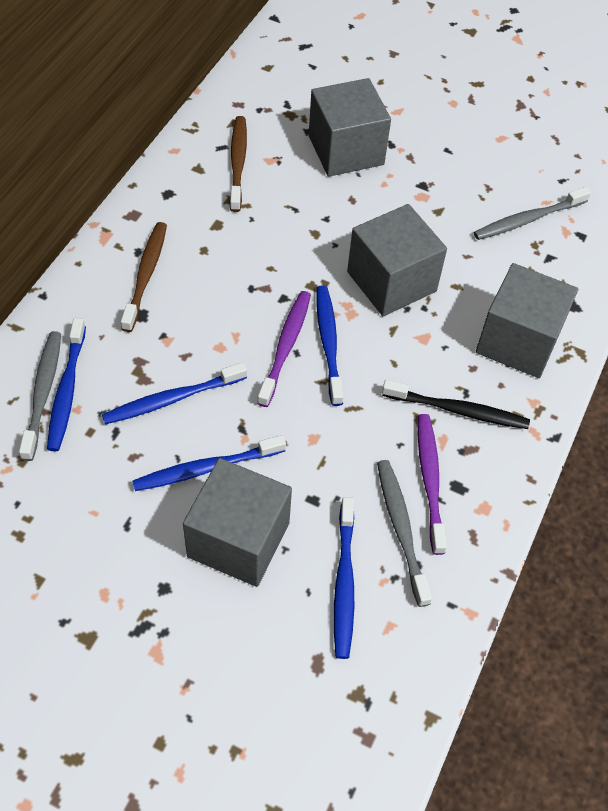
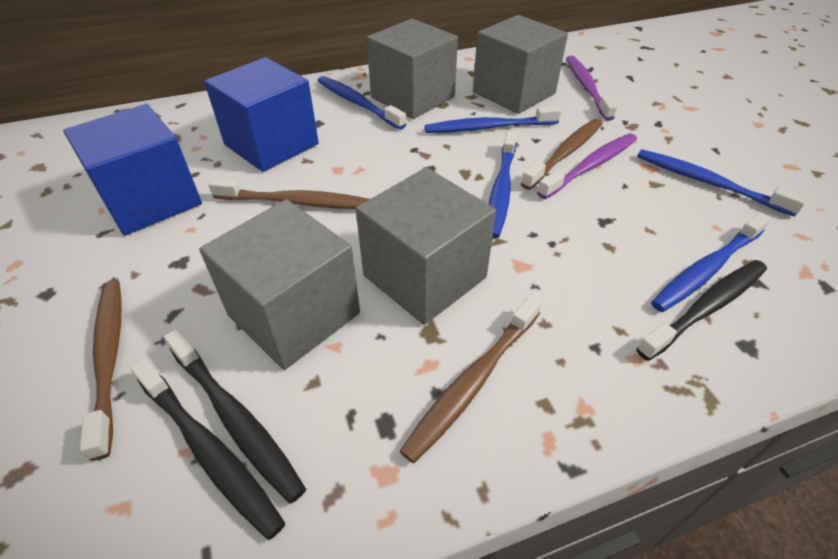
black toothbrush: [382,379,530,429] = 1 -> [130,358,286,540] [164,329,306,504] [636,260,767,361] = 3
blue cube: none = 0 -> [63,104,202,236] [204,57,319,172] = 2
brown toothbrush: [121,222,167,332] [229,116,247,212] = 2 -> [80,281,122,461] [208,178,370,209] [400,295,542,463] [521,119,603,190] = 4
grey toothbrush: [19,331,61,461] [377,460,432,607] [473,187,591,240] = 3 -> none = 0

